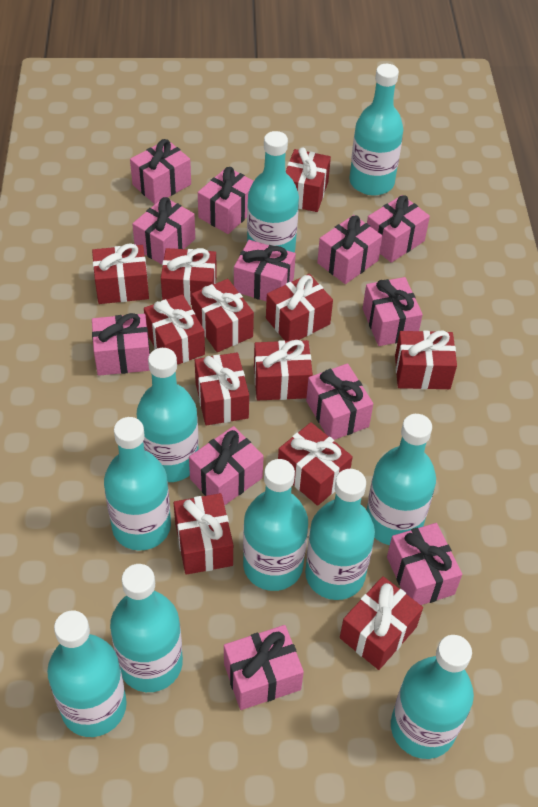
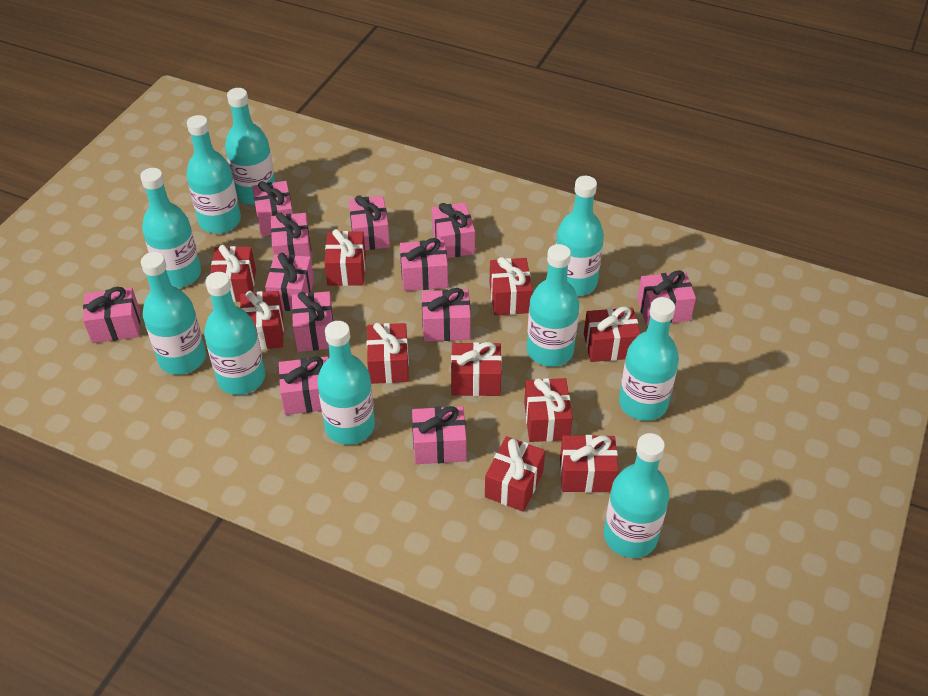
red gift: [92,243,149,304] [144,294,205,365] [161,248,217,305] [174,493,233,575] [191,279,254,352] [195,352,249,426] [254,340,313,400] [266,274,333,341] [278,422,353,506] [286,148,331,212] [340,576,423,670] [395,330,457,389] = 12 -> [210,245,256,302] [240,291,284,350] [324,229,366,286] [367,323,409,384] [451,342,502,396] [485,436,545,512] [489,257,533,316] [524,378,573,442] [560,435,619,493] [584,306,641,362] = 10

